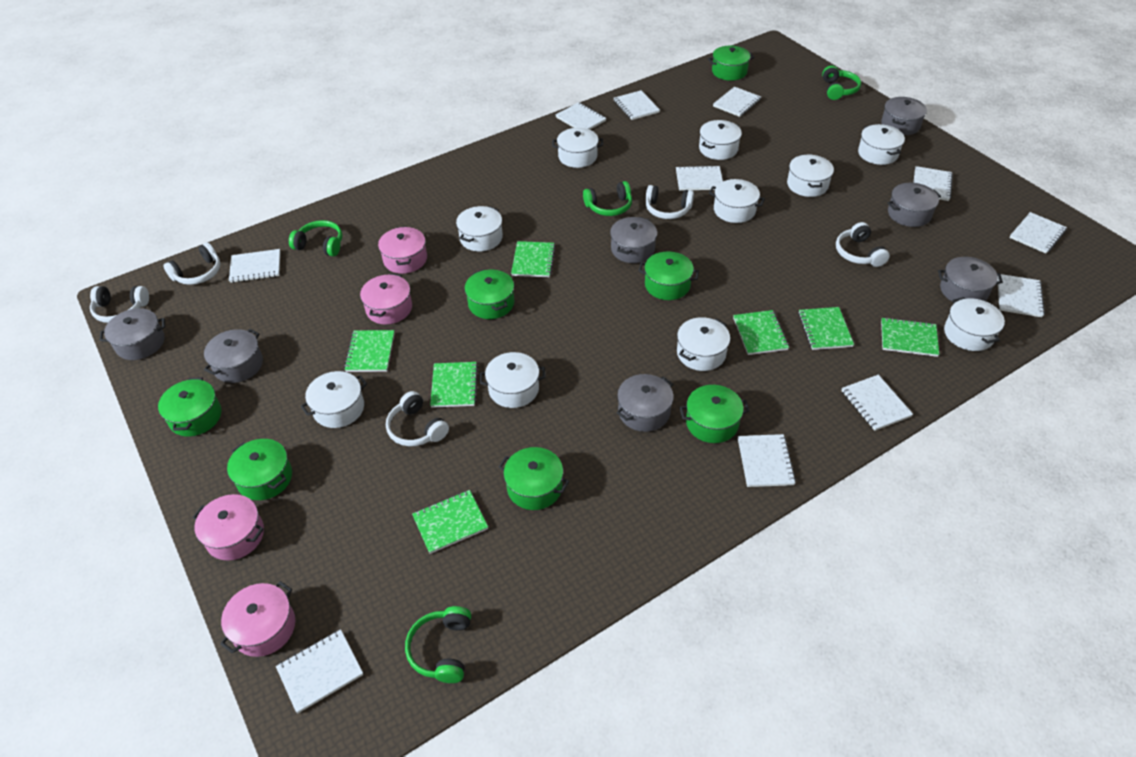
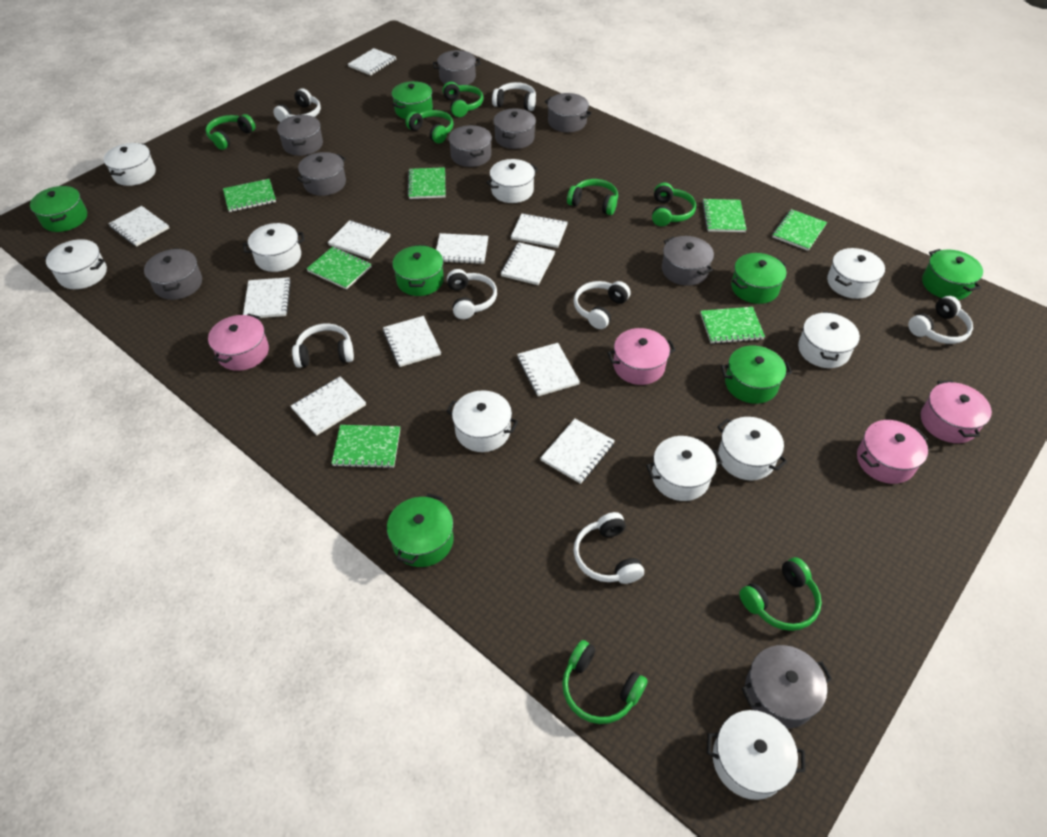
green headphones: [289,220,342,256] [405,606,471,683] [583,181,632,216] [822,65,861,100] = 4 -> [205,114,256,150] [406,110,453,144] [442,82,484,117] [562,640,648,724] [567,179,618,215] [652,183,696,226] [739,557,822,631] = 7
grey pot: [100,308,165,360] [204,329,263,383] [610,217,657,263] [617,374,674,432] [881,97,927,135] [887,183,941,227] [938,257,1003,302] = 7 -> [144,248,202,300] [277,115,323,156] [297,152,346,196] [433,50,481,85] [448,125,492,167] [494,108,536,149] [545,93,592,132] [662,236,714,286] [741,645,832,729] = 9
white headphones: [90,286,149,323] [163,242,220,285] [386,391,449,446] [646,185,694,219] [836,222,890,267] = 5 -> [273,88,321,122] [292,324,354,368] [447,269,497,319] [492,82,536,111] [574,281,630,329] [574,512,644,584] [908,296,973,344] = 7

